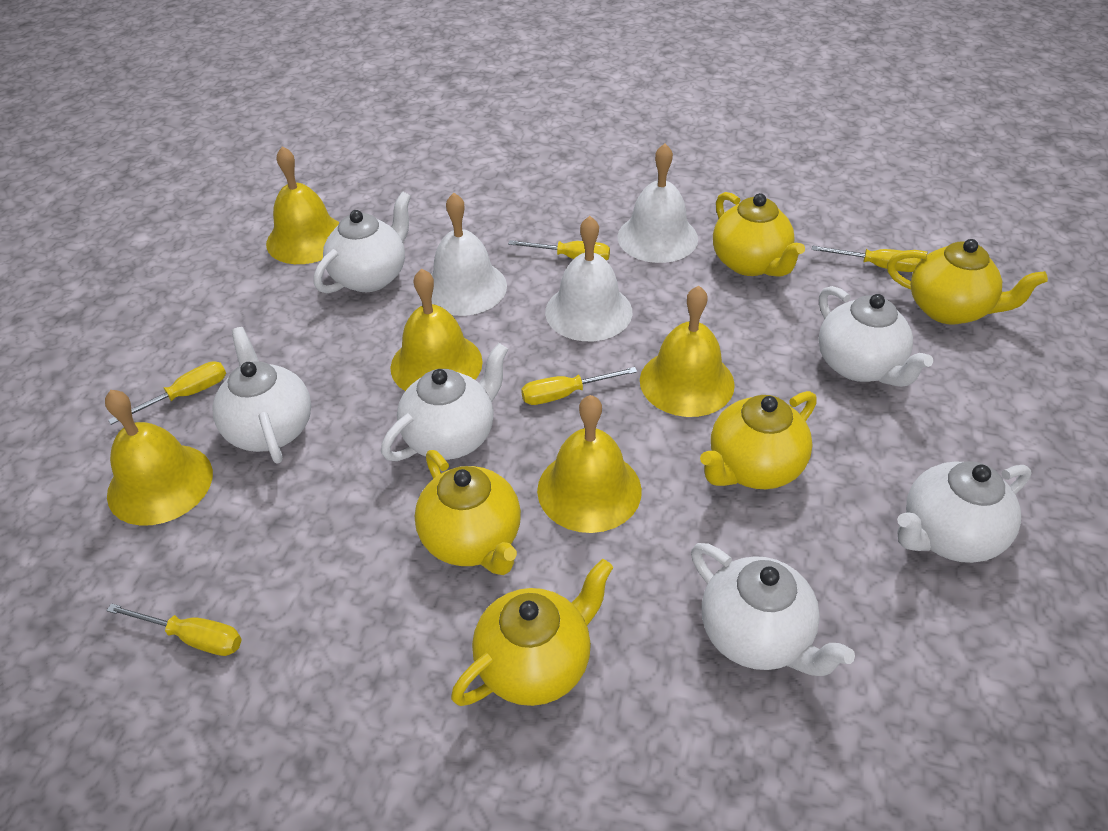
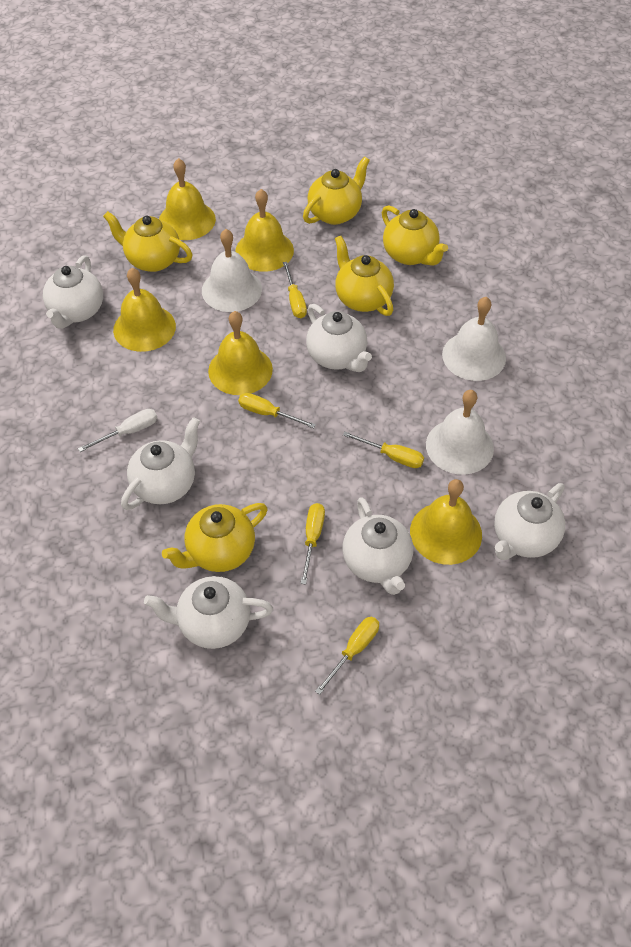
white screwdriver: none = 0 -> [78,409,157,452] = 1

